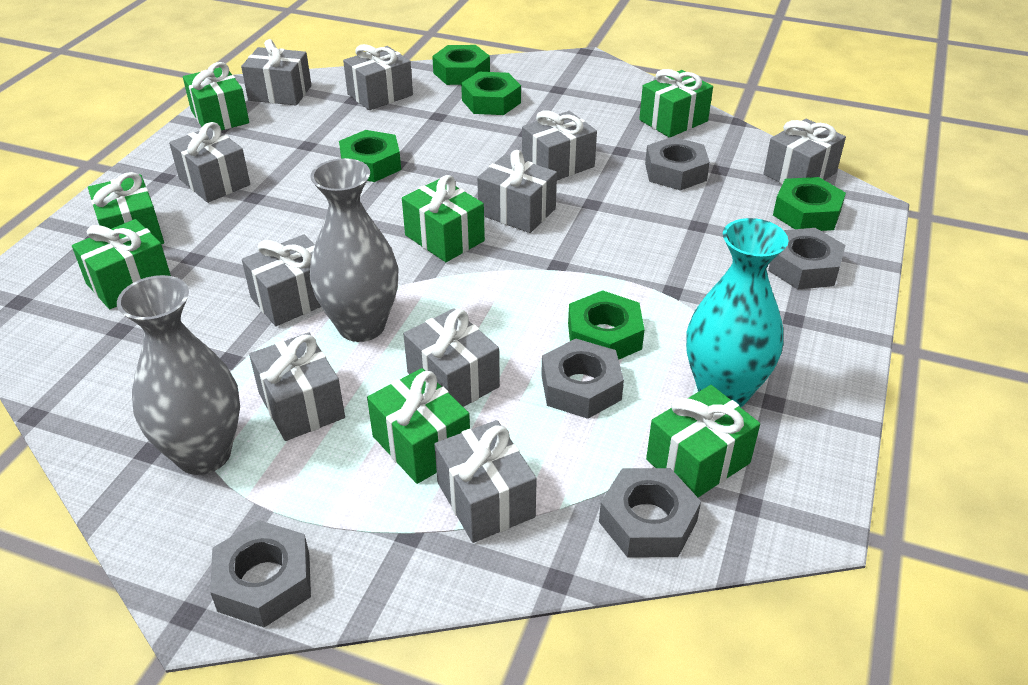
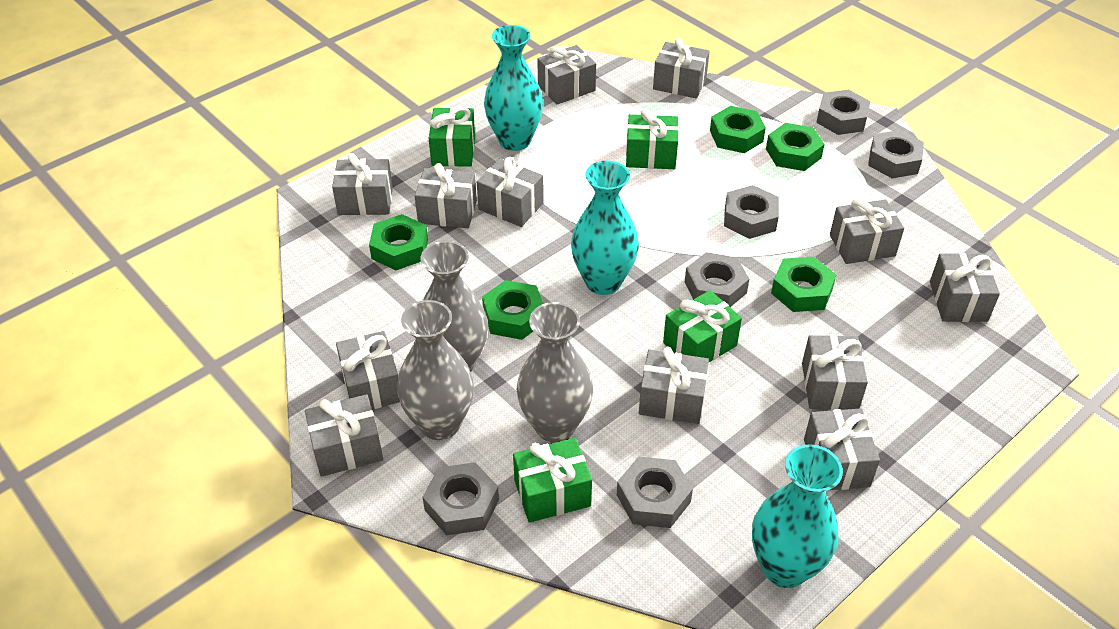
green gift: [72,219,171,309] [88,172,164,244] [183,62,249,130] [367,368,470,484] [402,175,485,262] [639,69,713,138] [646,385,760,497] = 7 -> [429,107,475,167] [513,438,592,523] [626,109,679,169] [663,290,742,362] = 4
grey gift: [169,122,250,203] [241,39,311,105] [242,234,321,326] [249,333,345,441] [343,44,413,110] [404,308,500,407] [434,420,537,543] [477,150,557,233] [522,110,597,180] [763,119,846,184] = 10 -> [305,394,383,477] [332,153,393,215] [336,331,400,409] [415,163,477,228] [477,157,544,227] [537,45,596,105] [639,347,709,424] [653,38,710,98] [802,335,868,410] [804,408,880,490] [830,198,904,264] [930,253,1000,322] = 12
grey nut: [210,520,311,628] [541,339,624,419] [599,468,701,558] [645,137,710,191] [768,228,845,289] = 5 -> [423,462,499,535] [617,457,693,528] [685,252,749,307] [724,185,779,239] [816,90,870,135] [868,130,924,178] = 6
grey vase: [117,275,240,475] [310,158,399,342] = 2 -> [397,300,474,440] [420,241,488,372] [516,302,593,442] = 3
turquoise vase: [686,218,788,407] = 1 -> [484,25,543,151] [571,161,639,295] [752,444,843,588] = 3

